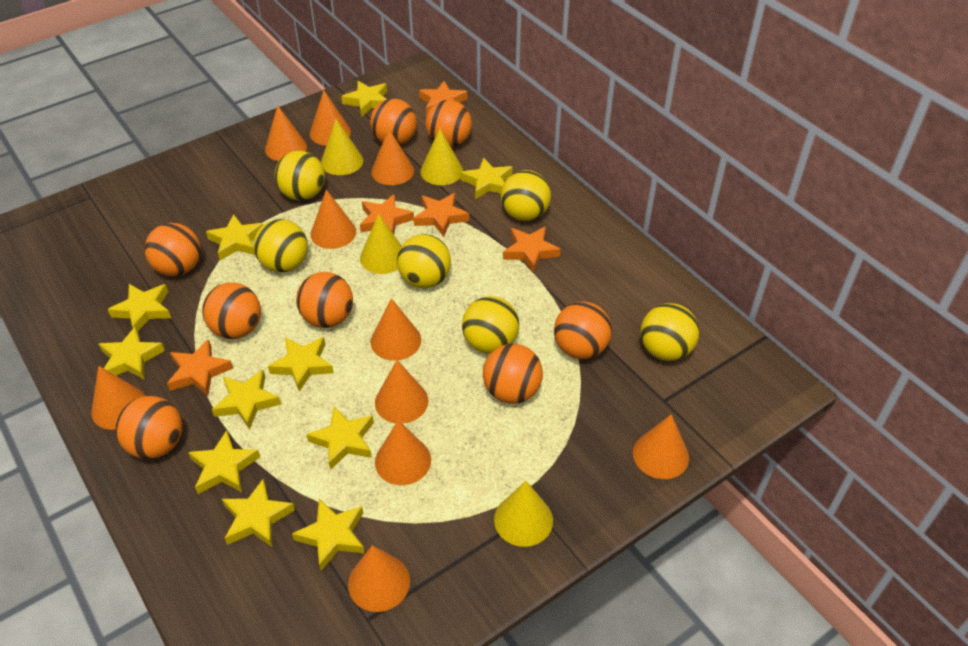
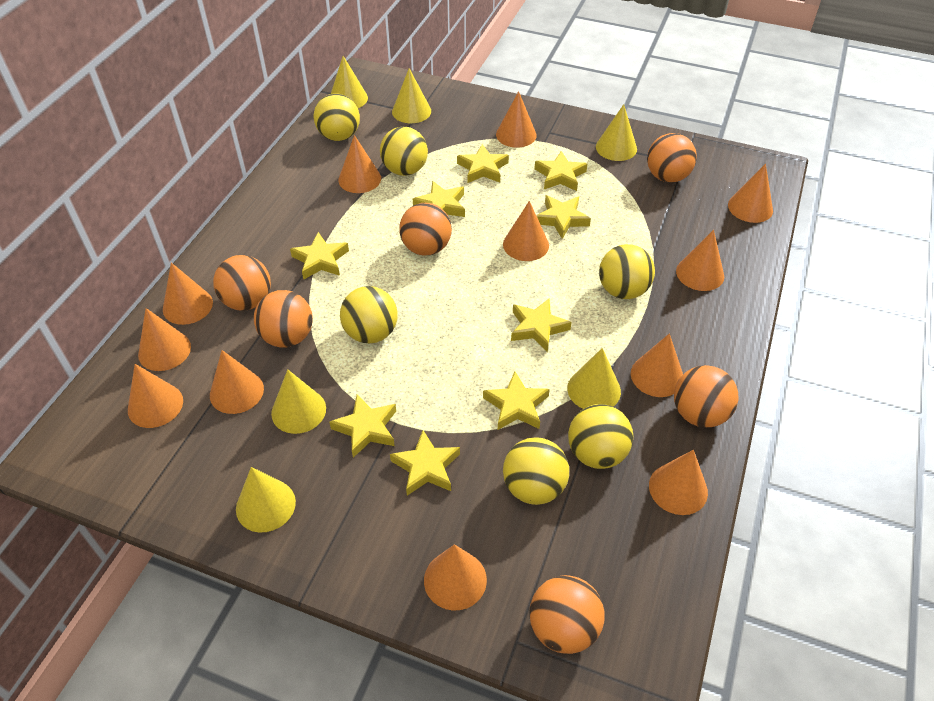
orange ball: [115,396,182,459] [145,223,201,276] [202,282,261,339] [296,272,353,328] [370,99,417,145] [425,100,472,147] [483,344,543,404] [554,302,612,359] = 8 -> [213,255,271,311] [254,290,313,348] [399,203,452,255] [529,575,605,654] [647,133,697,183] [674,365,739,427] = 6
orange cone: [91,366,145,430] [265,105,307,161] [310,90,351,146] [311,190,356,249] [348,545,410,612] [371,128,414,185] [371,298,421,361] [375,360,428,424] [375,420,431,485] [633,414,689,479] = 10 -> [128,364,183,428] [138,308,191,371] [163,263,213,325] [210,350,264,414] [338,135,381,193] [424,544,487,610] [496,91,537,148] [503,201,549,261] [631,333,683,397] [649,450,708,515] [676,230,724,291] [728,164,773,223] = 12
orange star: [167,339,233,396] [360,194,414,234] [414,193,469,237] [419,81,467,115] [503,226,561,273] = 5 -> none = 0
yellow cone: [321,119,363,175] [360,214,402,274] [420,129,463,185] [494,481,553,547] = 4 -> [236,467,296,533] [271,369,326,434] [331,56,368,108] [392,68,431,123] [567,348,621,409] [596,104,637,161] = 6
yellow star: [99,326,165,380] [107,284,171,331] [188,430,260,494] [206,214,263,260] [212,370,281,430] [222,479,295,547] [268,337,334,392] [292,499,365,571] [306,407,374,470] [341,81,387,117] [460,157,513,199] = 11 -> [290,232,349,280] [329,395,396,458] [390,430,460,496] [413,181,465,217] [457,144,509,183] [483,372,550,430] [511,299,572,352] [534,151,587,191] [536,195,591,239] = 9

